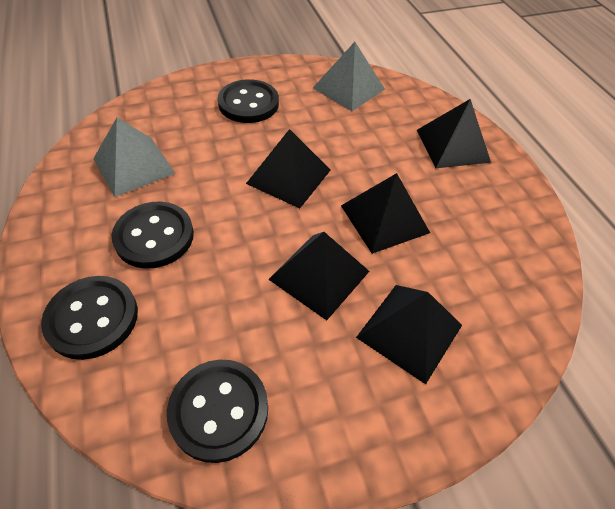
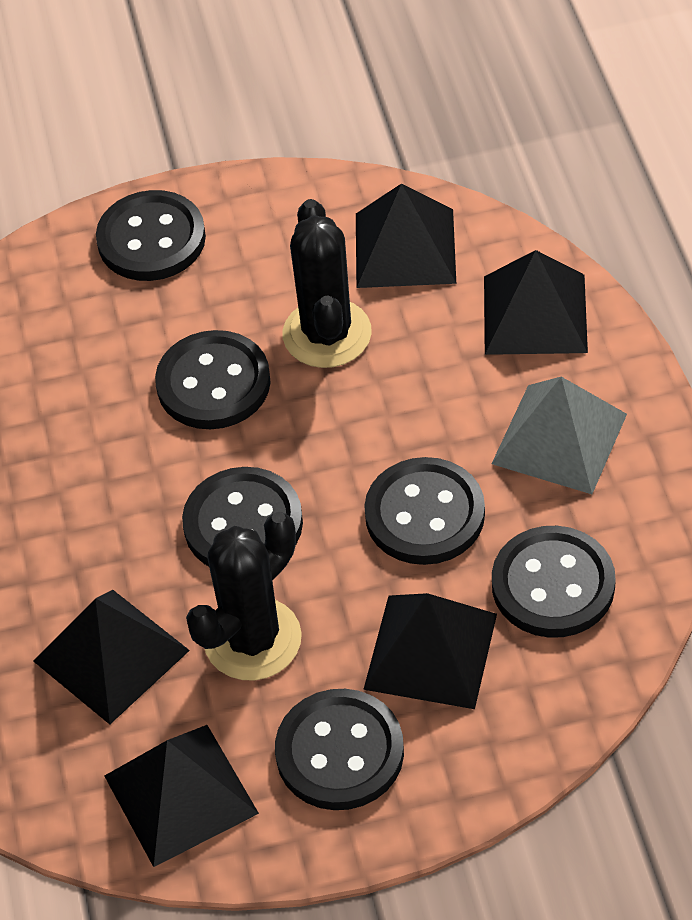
black button: [41,276,138,360] [111,202,194,269] [167,360,268,463] [218,79,279,123] = 4 -> [96,190,206,281] [155,330,271,429] [182,467,303,566] [275,689,404,810] [364,457,485,565] [492,526,616,638] = 6
black cactus: none = 0 -> [186,512,302,680] [283,199,372,368] = 2
grey pyramid: [93,118,176,197] [313,42,385,111] = 2 -> [492,377,627,494] = 1

